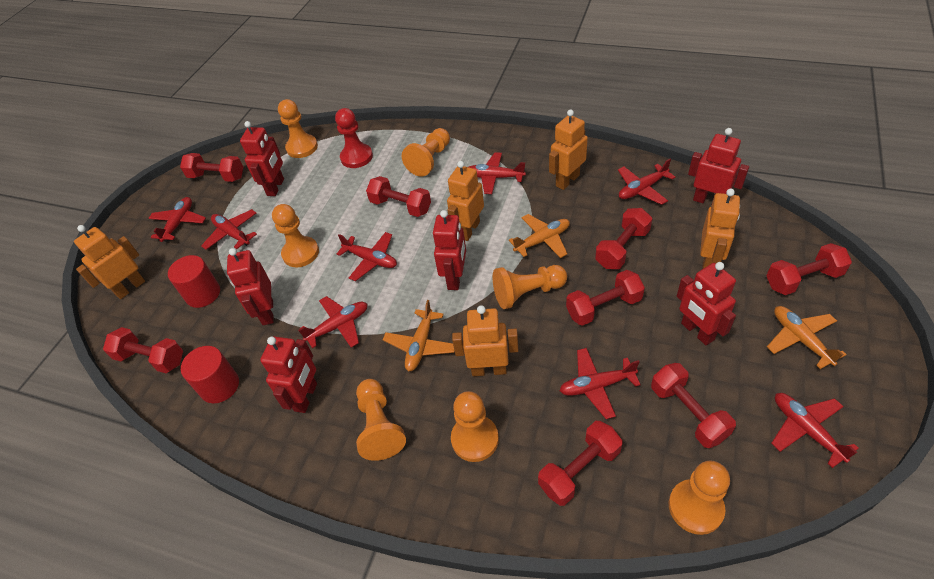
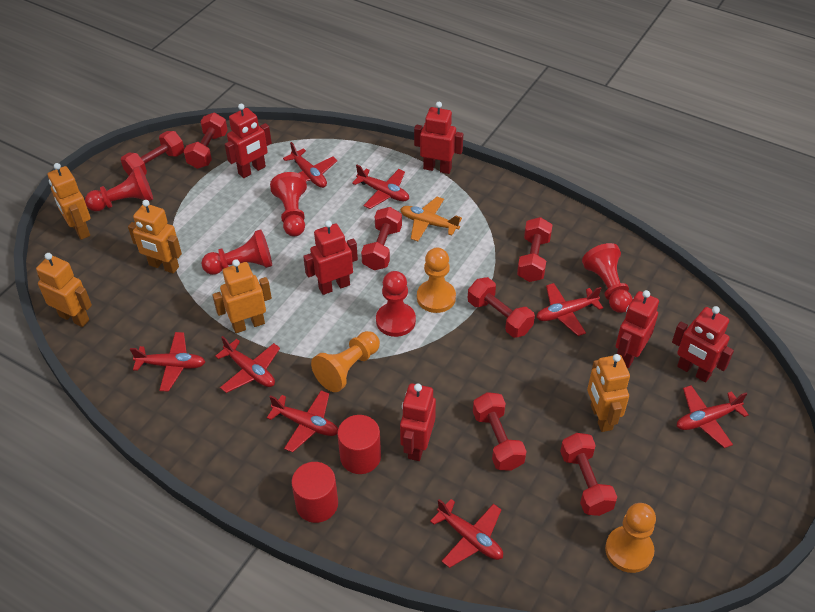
orange pawn: [272,204,319,267] [278,99,318,158] [356,379,406,461] [402,128,450,177] [451,391,499,462] [493,265,567,309] [669,461,730,535] = 7 -> [311,331,380,392] [417,248,456,313] [605,503,656,573] = 3
orange plane: [383,300,455,371] [509,214,570,258] [767,306,847,369] = 3 -> [400,197,462,241] = 1
red dumbbell: [103,327,183,373] [180,153,243,182] [366,176,431,217] [538,421,623,506] [566,270,645,326] [595,208,652,269] [651,363,736,448] [766,243,852,295] = 8 -> [121,131,184,175] [184,113,228,169] [361,207,402,270] [468,277,535,338] [473,392,527,471] [517,217,552,282] [560,433,617,516] = 7
red pawn: [335,108,373,168] = 1 -> [85,166,153,212] [201,229,272,275] [270,172,307,236] [376,271,416,337] [582,243,633,313] = 5

